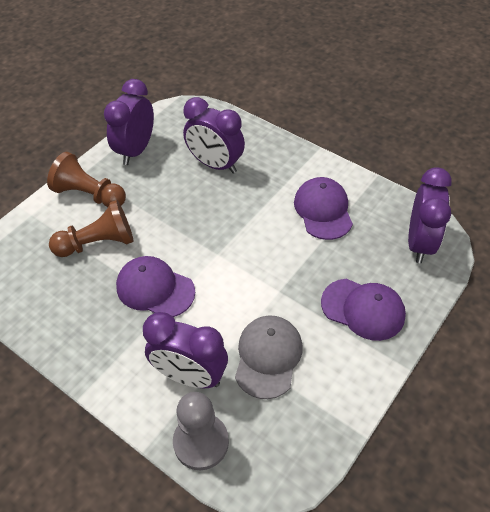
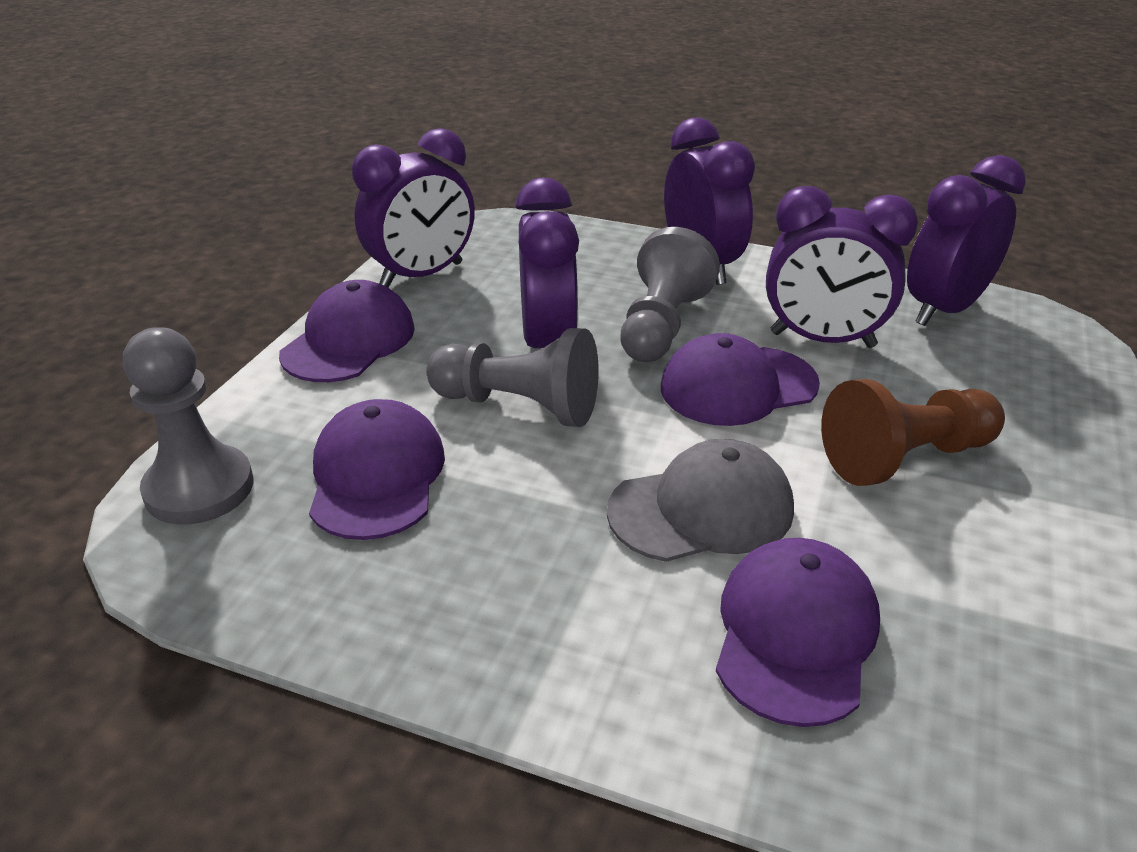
brown pawn: [47,152,126,207] [49,200,133,257] = 2 -> [821,379,1005,486] = 1
grey pawn: [173,392,229,470] = 1 -> [123,327,253,525] [426,328,599,427] [620,227,720,362] = 3
purple cap: [116,256,195,317] [294,177,353,240] [321,279,406,341] = 3 -> [279,280,415,382] [309,399,445,540] [661,333,820,426] [716,538,880,727] = 4
purple clock: [104,79,154,165] [143,312,228,388] [183,97,245,174] [408,167,452,263] = 4 -> [352,128,475,288] [515,178,579,348] [664,117,755,285] [766,186,918,348] [907,155,1026,326] = 5

